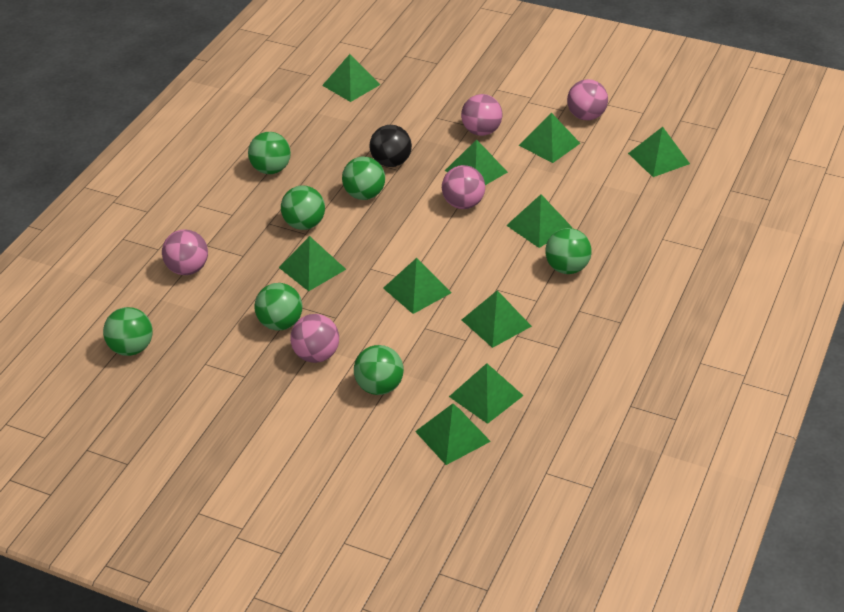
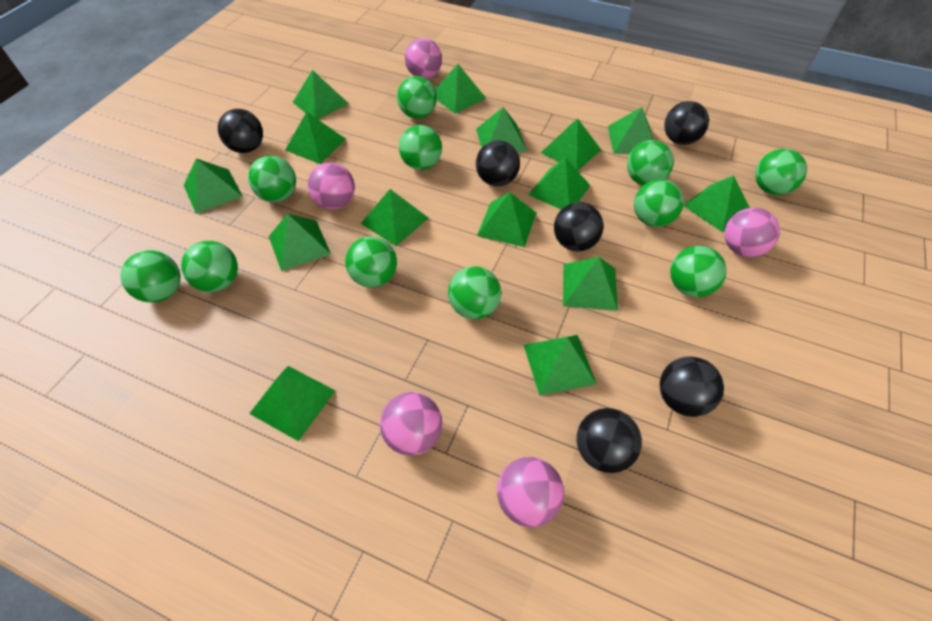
black ball: [370,125,412,167] = 1 -> [218,109,263,153] [476,141,520,186] [554,202,604,252] [577,408,642,473] [660,357,724,417] [664,101,709,145] = 6
green ball: [103,307,153,356] [248,132,291,174] [255,283,302,331] [281,186,325,230] [342,156,385,200] [354,345,404,395] [545,228,592,274] = 7 -> [120,250,181,303] [181,241,238,292] [248,155,296,202] [345,236,397,288] [397,76,437,119] [399,125,442,170] [448,266,501,319] [627,140,674,185] [634,179,684,227] [670,245,726,297] [755,149,807,195] = 11
green pyramid: [279,236,346,291] [322,54,381,102] [383,258,451,314] [415,404,491,465] [445,139,508,185] [449,363,524,424] [462,290,532,348] [506,194,573,248] [519,113,580,163] [628,127,690,177] = 10 -> [184,158,243,214] [249,366,336,441] [269,214,331,271] [285,112,346,164] [293,70,349,119] [361,189,428,246] [435,64,486,114] [476,107,527,152] [477,192,536,247] [524,335,597,395] [528,158,591,210] [541,118,601,171] [563,257,618,311] [608,107,653,154] [684,175,750,232] = 15

